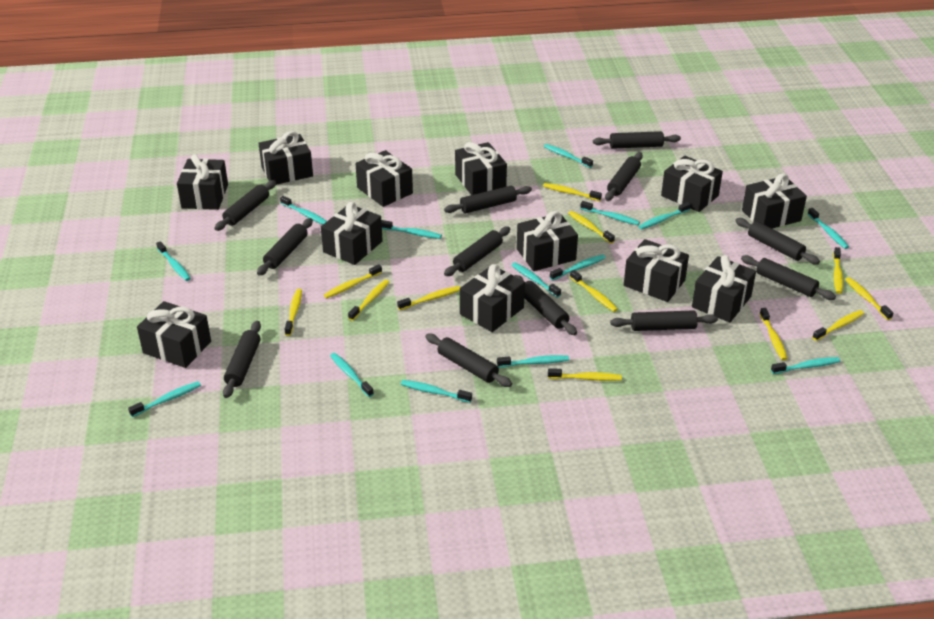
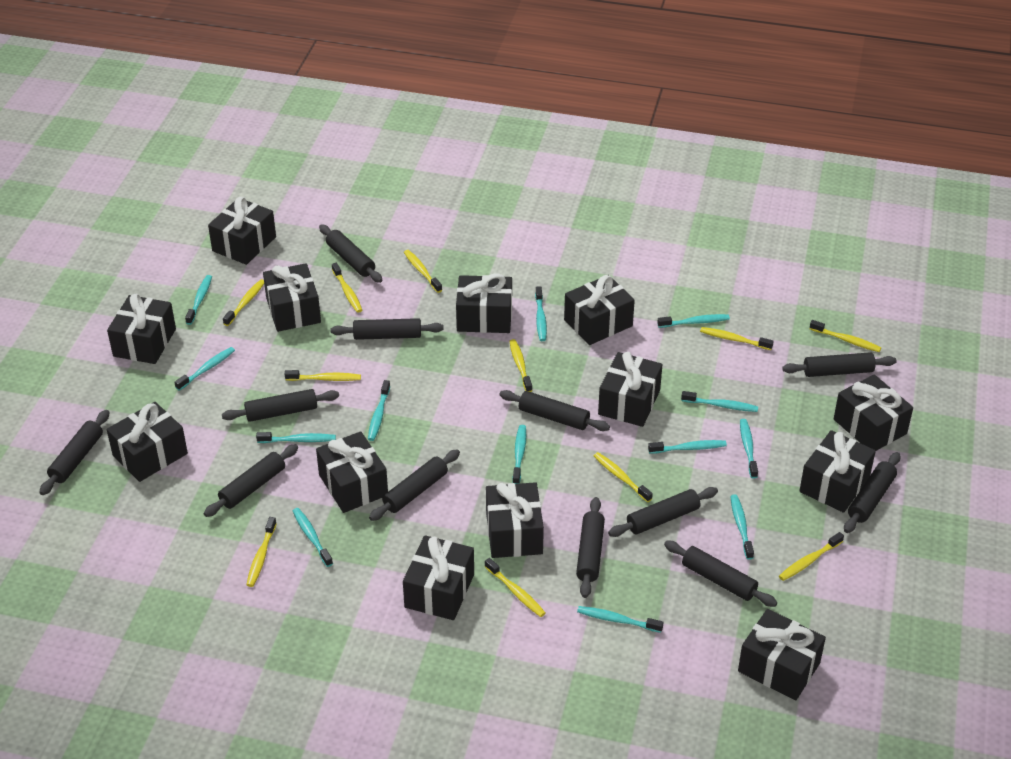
black gift: [137,301,211,368] [177,154,228,210] [258,131,313,185] [321,202,383,265] [355,150,413,207] [455,142,507,195] [460,264,525,332] [517,211,578,271] [624,239,689,302] [661,156,723,212] [692,255,756,322] [742,173,807,228] = 12 -> [107,294,176,364] [107,402,188,482] [208,197,276,265] [263,263,321,332] [316,431,388,513] [403,535,474,620] [456,274,512,333] [486,482,544,558] [564,275,635,345] [598,352,662,427] [738,609,826,700] [799,430,876,513] [834,374,913,451] = 13
turquoise toothbrush: [128,381,201,417] [156,241,191,281] [280,196,327,225] [330,353,374,397] [381,220,442,239] [401,380,472,403] [497,355,569,368] [512,262,561,298] [544,144,593,168] [550,254,606,280] [580,201,640,225] [639,202,691,229] [771,357,840,374] [808,208,849,249] = 14 -> [174,347,235,391] [185,275,212,325] [256,432,336,443] [293,508,333,567] [368,380,390,441] [512,425,526,484] [535,286,547,341] [577,606,664,633] [648,440,727,454] [657,314,730,328] [681,391,758,412] [730,494,754,560] [740,419,758,479] = 13
yellow toothbrush: [285,289,302,336] [324,264,382,298] [348,279,389,321] [397,286,460,310] [543,183,602,201] [548,368,622,381] [568,211,615,244] [570,270,618,312] [760,308,787,360] [812,310,864,341] [833,247,843,294] [845,277,894,320] = 12 -> [223,279,264,326] [246,517,277,587] [285,370,361,381] [332,263,362,313] [404,250,442,293] [485,558,546,617] [509,339,532,392] [594,452,653,502] [700,327,774,350] [779,532,844,581] [810,320,881,352] = 11

